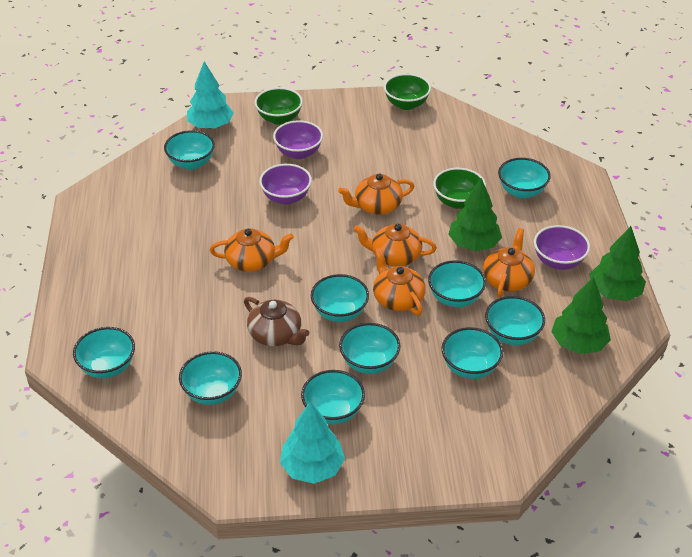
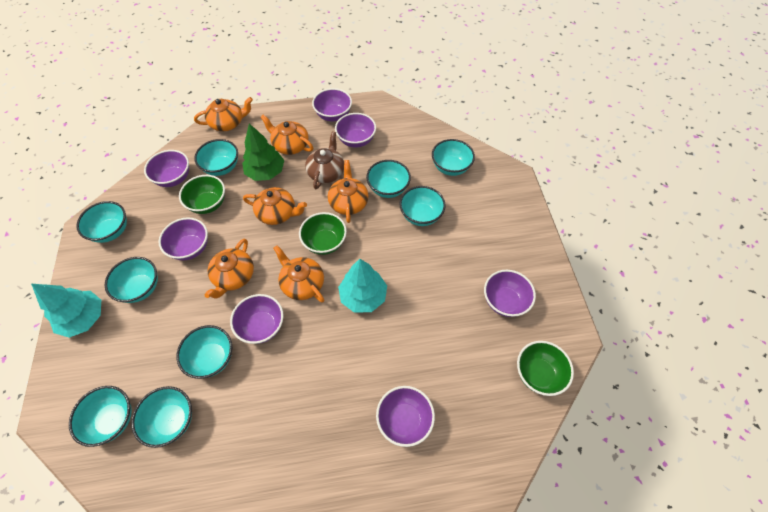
green tree: [448,178,502,251] [551,277,611,354] [590,226,646,301] = 3 -> [242,124,284,181] = 1
orange teapot: [210,228,294,272] [338,173,414,215] [353,224,437,267] [373,248,426,316] [483,228,535,297] = 5 -> [194,97,253,131] [205,239,254,299] [243,187,307,225] [260,115,313,155] [273,245,324,303] [328,160,369,223] = 6
purple bowl: [259,164,312,205] [273,120,323,159] [534,225,590,270] = 3 -> [144,150,189,187] [159,217,208,260] [230,294,284,344] [312,88,352,121] [335,113,376,148] [376,386,435,447] [484,270,536,317] = 7
turquoise bowl: [73,327,135,378] [164,130,215,170] [179,351,242,405] [301,370,365,425] [311,274,369,322] [339,323,400,374] [428,260,486,307] [442,327,503,379] [485,296,545,345] [498,158,551,198] = 10 -> [69,386,132,447] [76,201,127,243] [105,257,158,303] [131,386,192,448] [176,325,232,379] [194,139,238,176] [366,160,411,198] [399,186,446,226] [432,139,475,176] = 9

